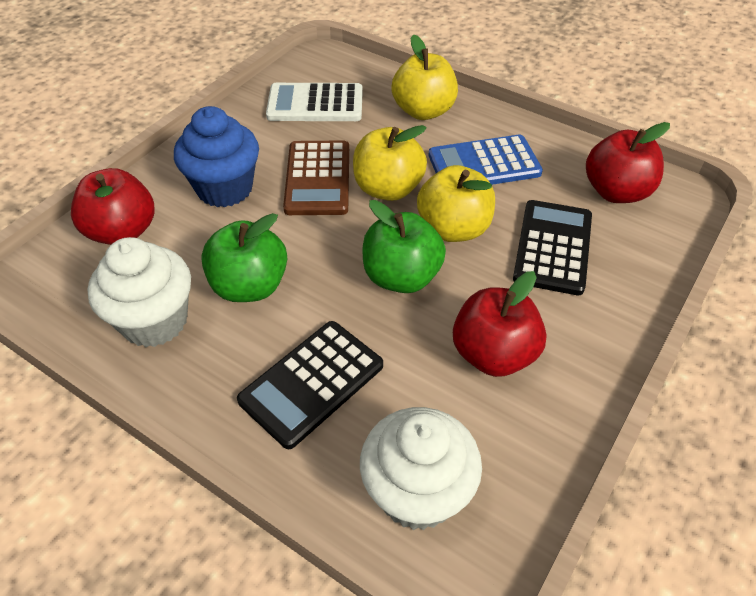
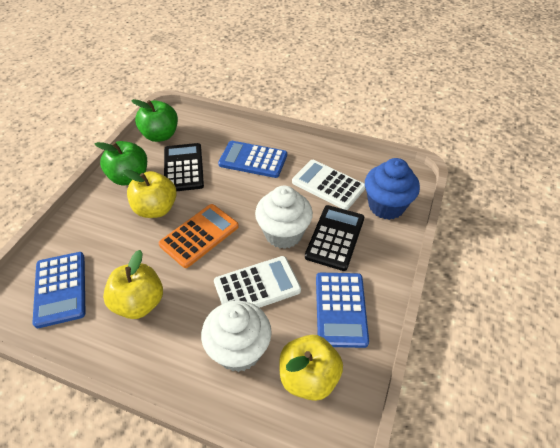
blue calculator: [429,135,543,185] = 1 -> [32,252,86,328] [218,141,287,178] [316,273,369,348] = 3
brown calculator: [283,140,349,215] = 1 -> none = 0
orange calculator: none = 0 -> [159,204,239,268] = 1
red apple: [71,168,155,245] [453,271,546,377] [586,122,670,203] = 3 -> none = 0
white calculator: [266,83,363,121] = 1 -> [214,256,301,308] [292,160,365,210] = 2

